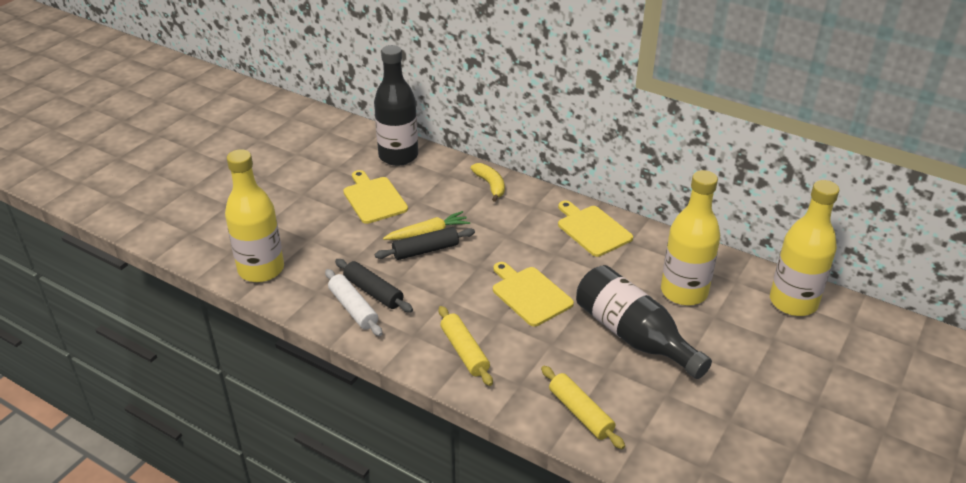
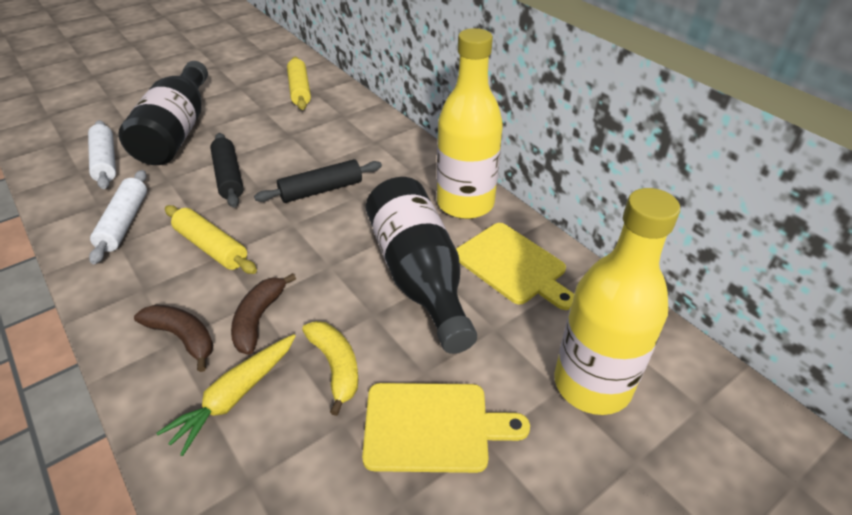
brown banana: none = 0 -> [134,304,213,372] [231,273,296,355] = 2
white rolling pin: [325,269,382,336] = 1 -> [88,120,116,189] [89,170,147,264] = 2
yellow bottle: [225,149,284,282] [661,170,720,305] [770,180,839,316] = 3 -> [437,28,503,219] [554,188,680,415] = 2
yellow cutting board: [343,170,408,224] [493,262,574,326] [558,201,633,257] = 3 -> [362,383,530,473] [456,223,574,310] = 2

